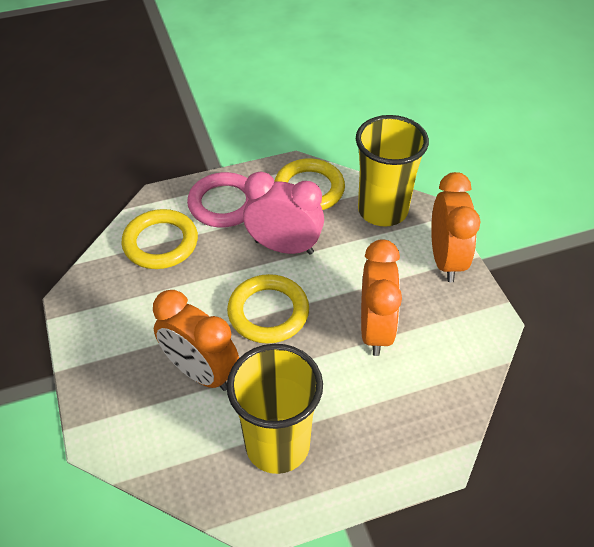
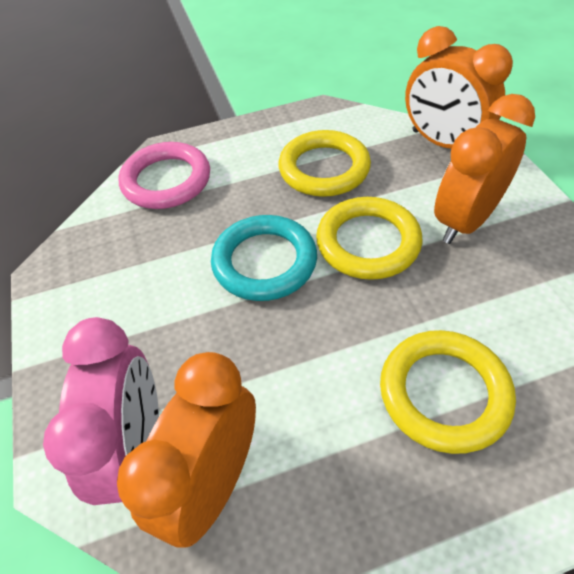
turquoise ring: none = 0 -> [211,215,317,301] = 1
yellow cup: [227,344,323,474] [356,115,429,227] = 2 -> none = 0

